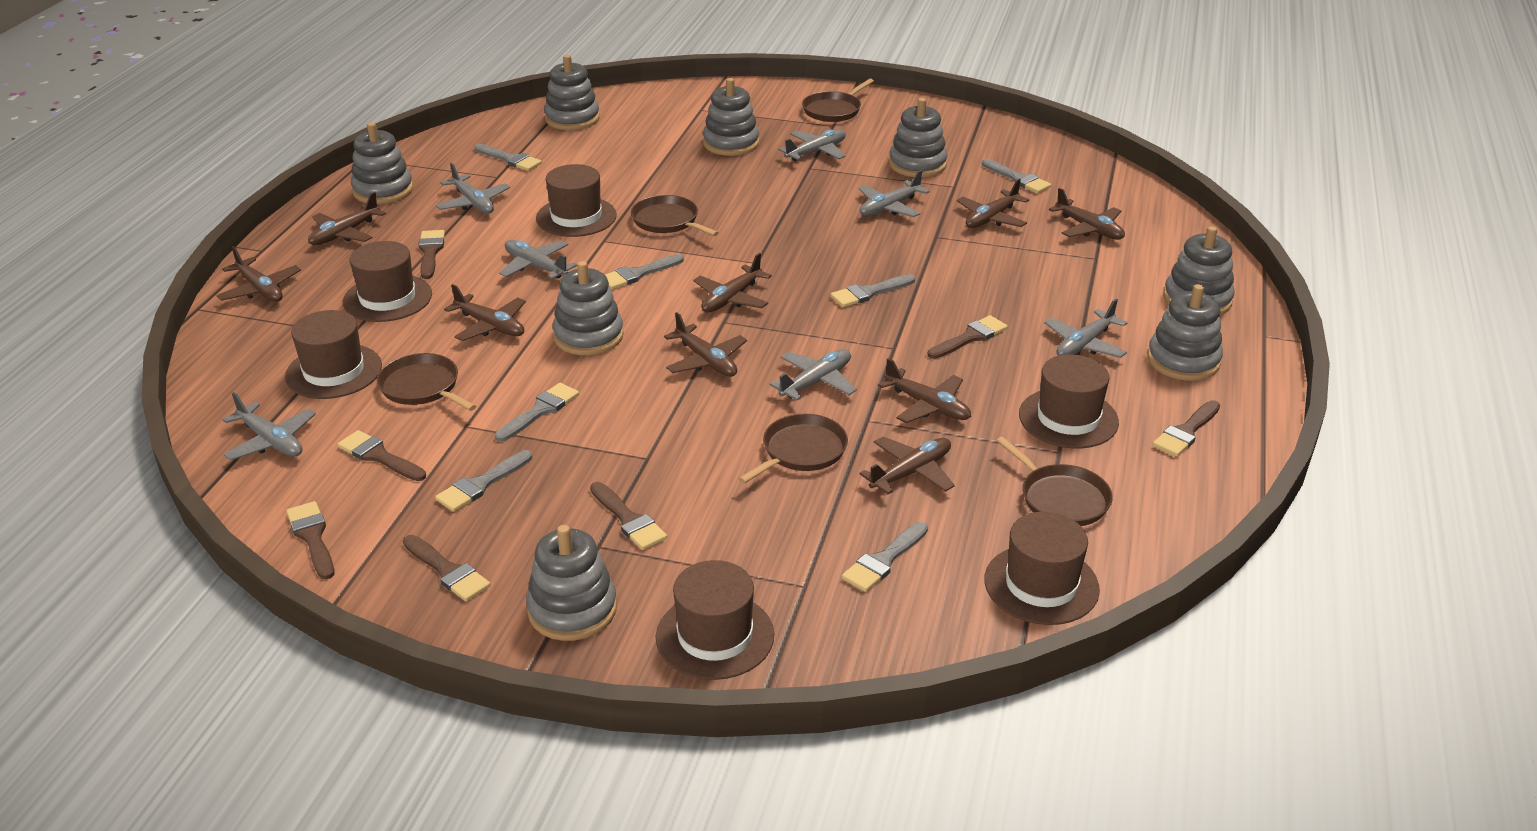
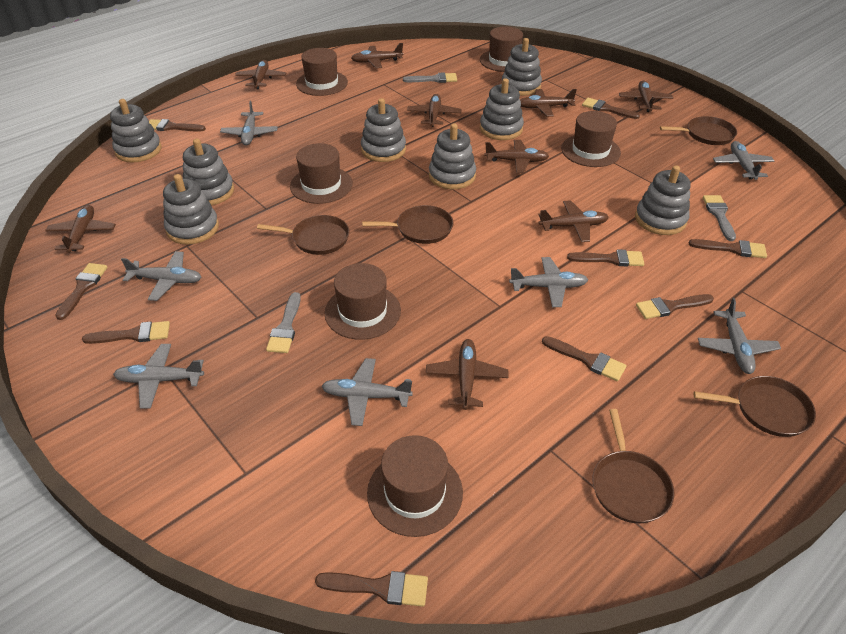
brown brush: [286,501,335,580] [338,430,426,481] [403,535,491,601] [418,230,445,279] [590,482,667,550] [927,315,1008,359] [1153,400,1220,457] = 7 -> [55,263,108,320] [82,321,170,344] [149,119,206,132] [315,571,428,607] [542,336,627,381] [567,249,644,266] [582,98,640,119] [636,294,714,319] [689,239,767,258] = 9
grey brush: [435,450,532,512] [474,144,542,171] [495,383,579,442] [605,254,684,289] [831,274,915,307] [842,522,928,592] [982,159,1051,193] = 7 -> [266,292,301,353] [403,73,457,83] [703,195,736,241] = 3

